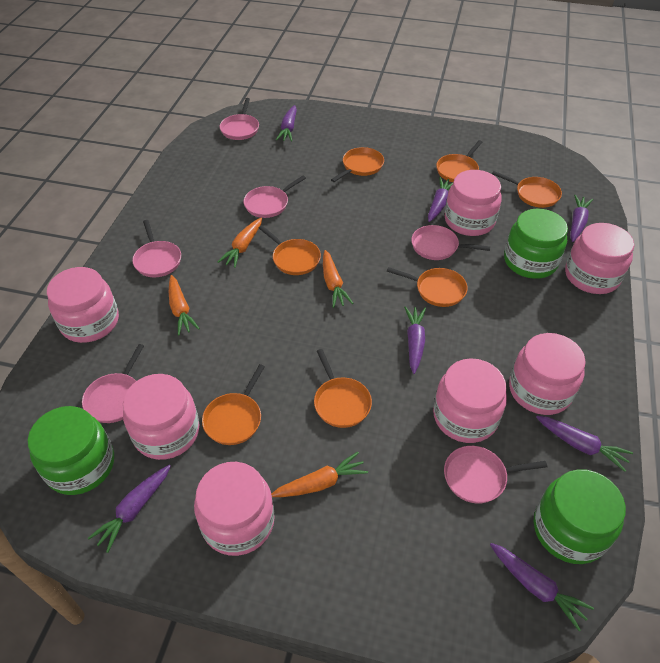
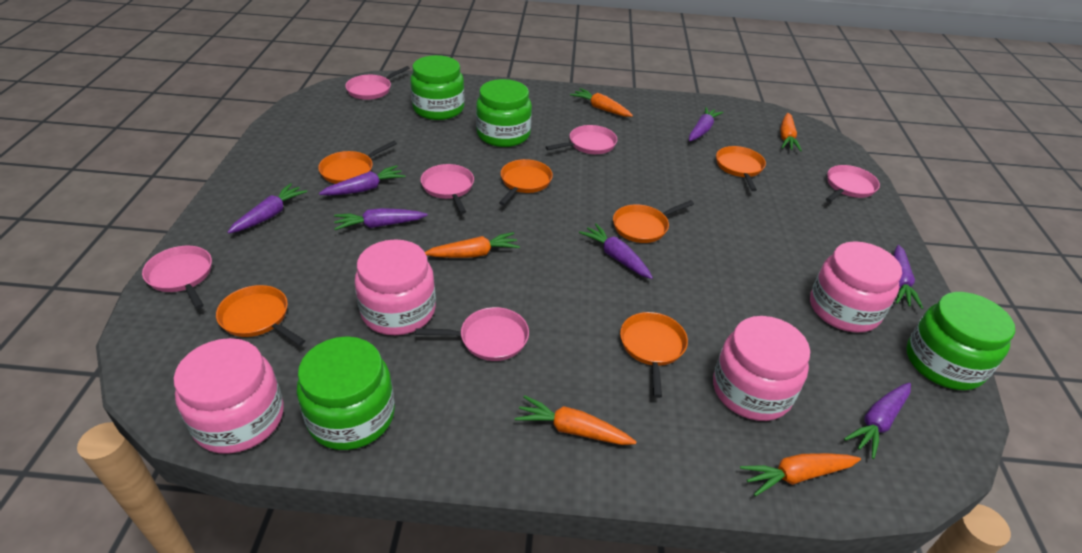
green jar: [28,406,114,495] [504,208,568,279] [534,469,626,564] = 3 -> [297,336,395,450] [410,55,465,120] [476,79,532,147] [906,292,1015,390] = 4
orange carrot: [169,275,200,335] [218,218,262,268] [271,452,368,497] [323,250,353,308] = 4 -> [425,232,520,258] [515,395,637,445] [570,88,633,117] [740,453,861,496] [780,113,802,151] = 5
orange pan: [202,364,265,445] [259,225,321,275] [314,349,372,428] [331,147,384,182] [387,267,468,307] [436,140,483,182] [492,171,562,208] = 7 -> [216,285,305,346] [318,141,397,184] [499,159,553,205] [613,200,694,243] [620,312,688,398] [716,146,766,191] = 6
pink jar: [47,267,119,343] [123,374,200,460] [194,462,275,556] [433,358,507,443] [445,170,502,236] [509,333,586,415] [565,223,635,294] = 7 -> [173,338,284,454] [355,239,436,335] [713,316,810,421] [810,241,902,332] = 4

